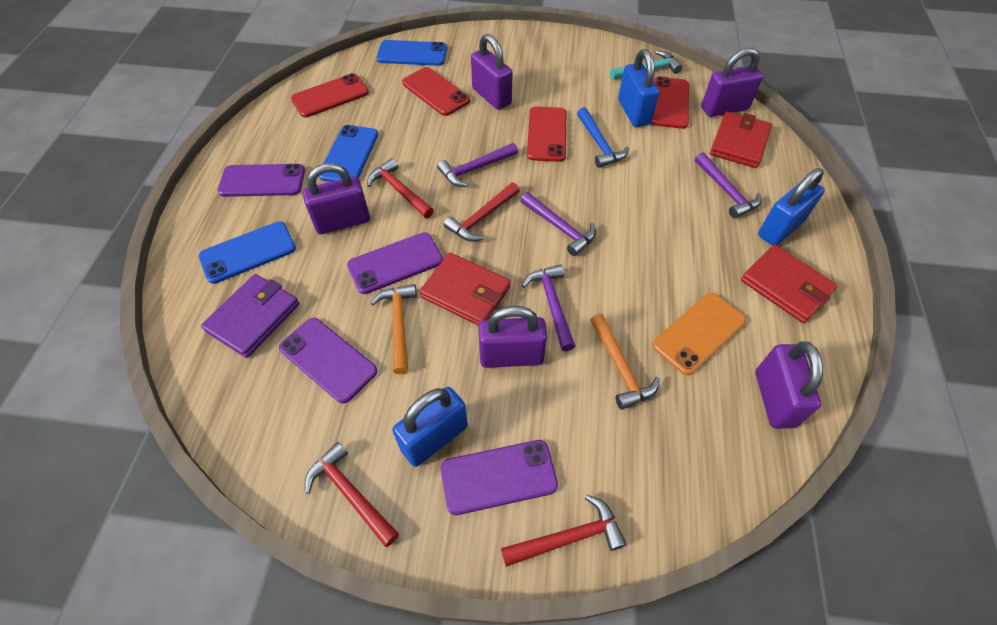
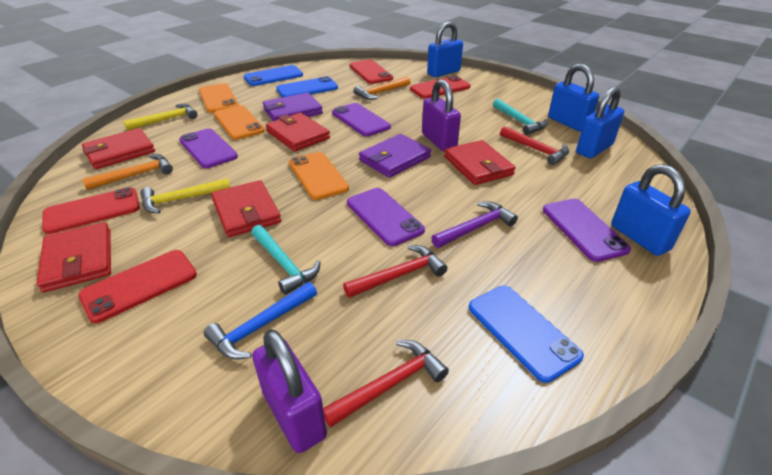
blue padlock: [392,387,468,467] [618,49,659,127] [758,168,825,245] = 3 -> [427,21,463,77] [548,64,599,131] [576,86,624,158] [611,164,691,256] = 4
orange phone: [652,293,746,375] = 1 -> [199,83,238,113] [214,105,265,140] [289,152,349,200] = 3
purple hammer: [437,143,518,187] [520,192,596,256] [522,264,575,351] [695,152,762,218] = 4 -> [432,201,518,248] = 1
purple padlock: [303,163,370,234] [471,34,512,110] [478,306,547,368] [701,48,763,117] [756,341,823,429] = 5 -> [252,329,327,453] [422,79,461,151] = 2
purple wallet: [201,274,299,358] = 1 -> [263,92,323,121] [359,134,431,178] = 2
red hammer: [305,442,399,547] [367,158,434,218] [444,182,520,241] [501,495,627,567] = 4 -> [323,340,449,428] [343,245,448,298] [500,126,569,165] = 3
red wallet: [419,253,511,326] [710,111,772,168] [741,245,838,323] = 3 -> [37,222,111,292] [82,128,155,169] [211,180,281,237] [266,113,330,151] [444,140,516,185] = 5
turquoise hammer: [610,51,682,80] = 1 -> [251,225,321,295] [493,99,548,135] = 2
yellow hammer: none = 0 -> [123,104,198,131] [140,178,230,213] = 2

